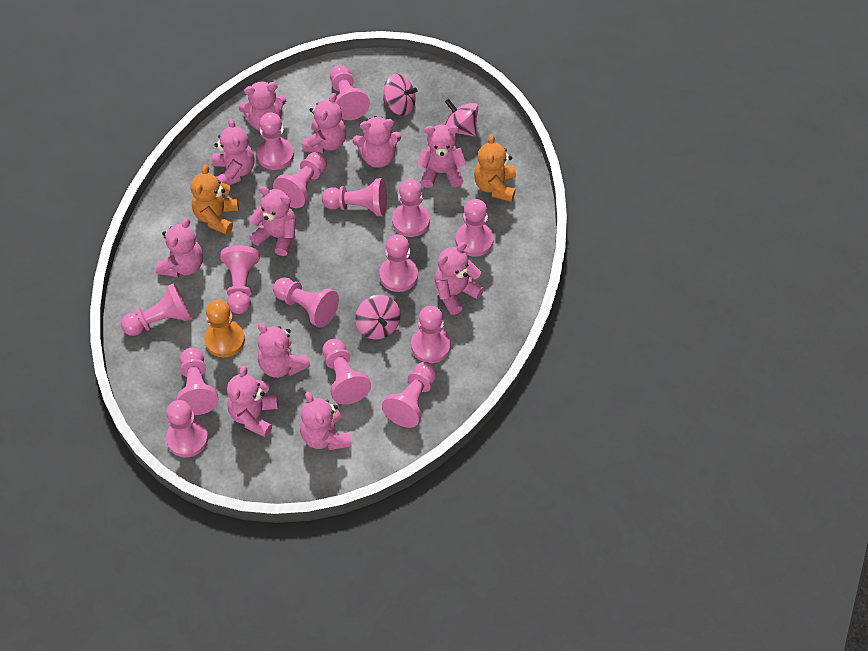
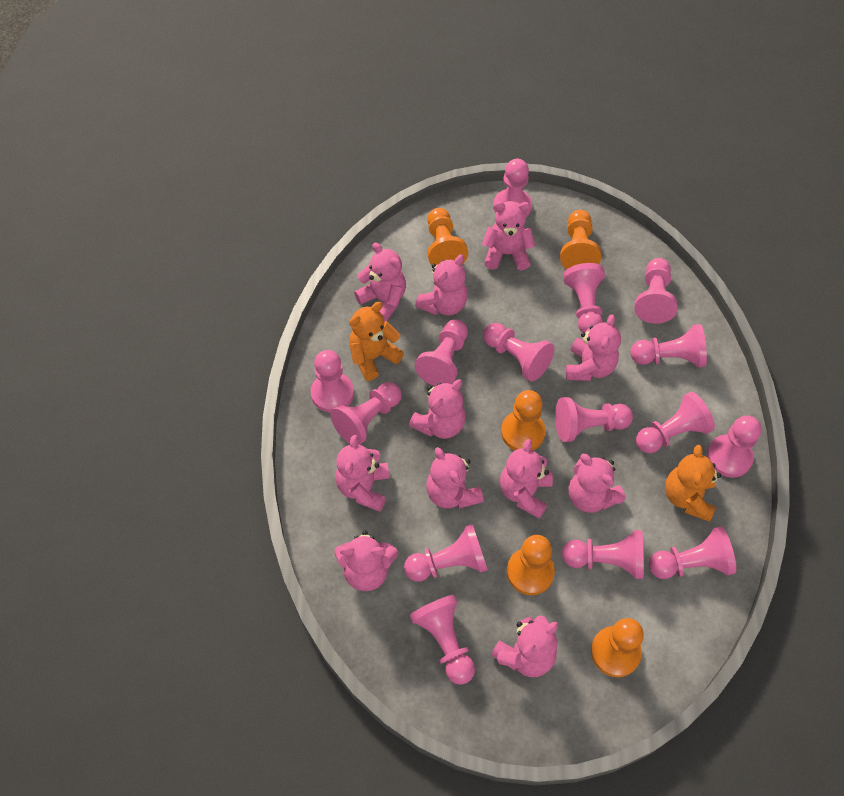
orange pawn: [204,300,245,357] = 1 -> [427,208,468,265] [501,390,546,450] [507,535,555,595] [560,210,601,269] [591,618,644,677] = 5
pink spinning top: [355,295,400,340] [383,74,417,116] [444,99,478,136] = 3 -> none = 0

